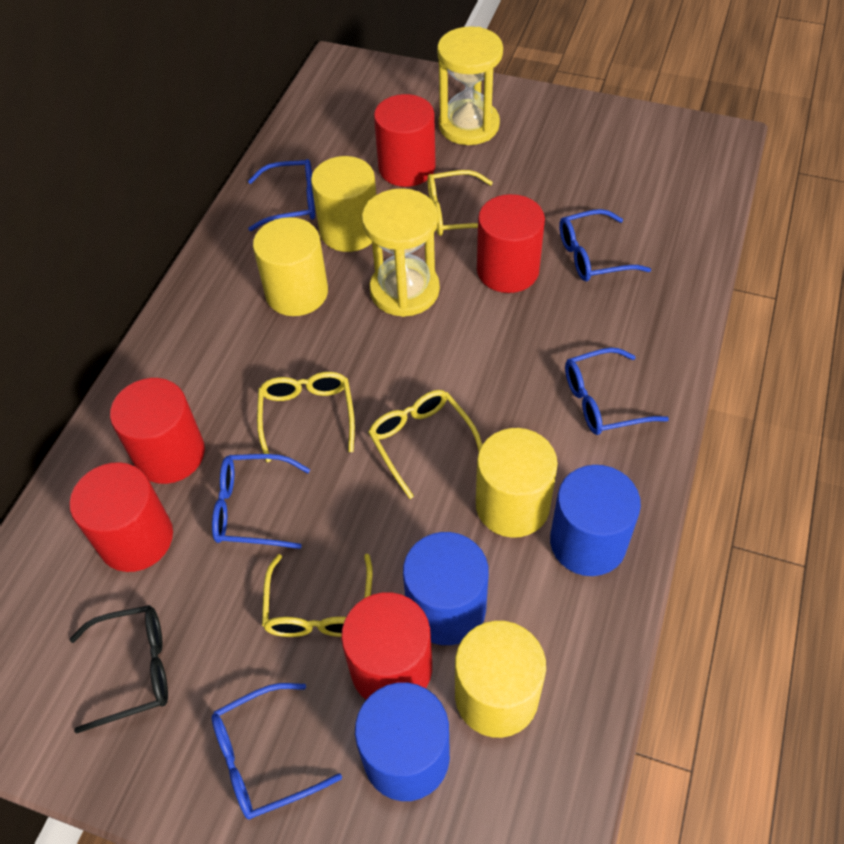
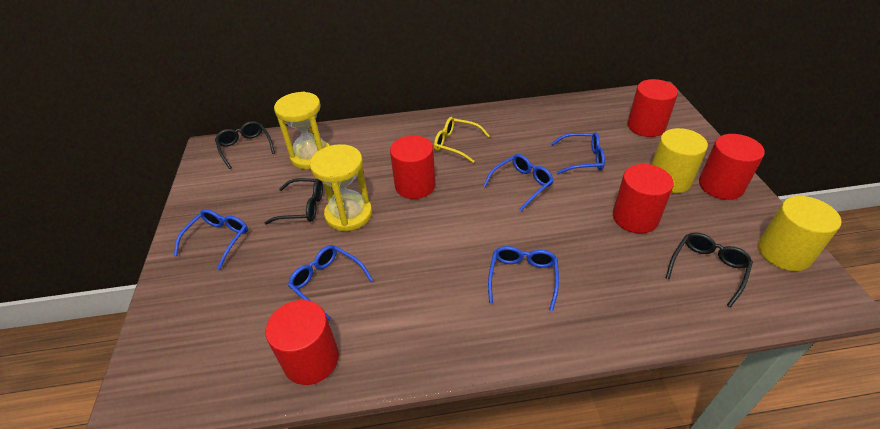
black glasses: [70,605,168,734] = 1 -> [215,121,275,169] [265,178,323,225] [666,232,753,307] = 3
blue cylinder: [355,682,450,801] [403,532,489,645] [550,465,641,576] = 3 -> none = 0
yellow cylinder: [253,217,328,316] [311,156,376,252] [455,621,546,738] [476,428,558,538] = 4 -> [651,128,708,193] [758,196,841,271] = 2
yellow glasses: [257,372,355,463] [262,554,373,637] [368,390,482,499] [428,170,493,236] = 4 -> [434,117,490,163] = 1

